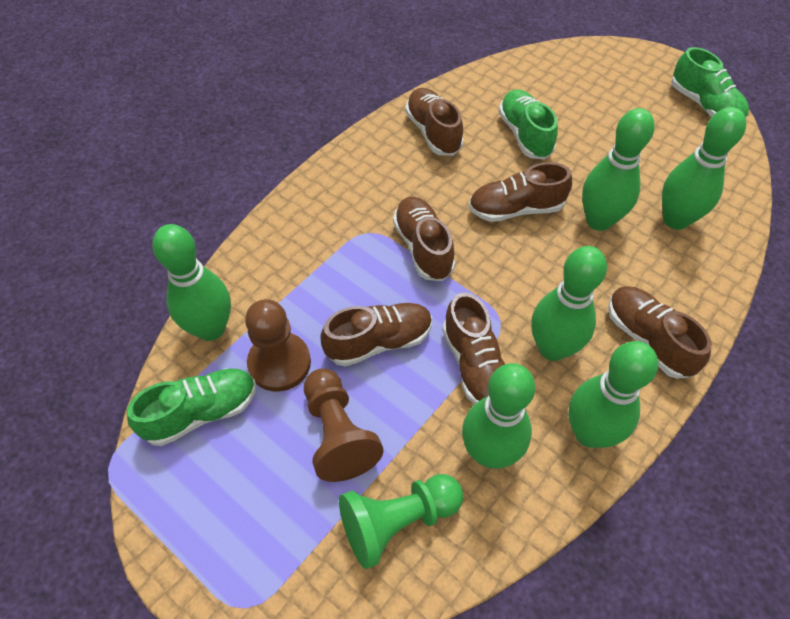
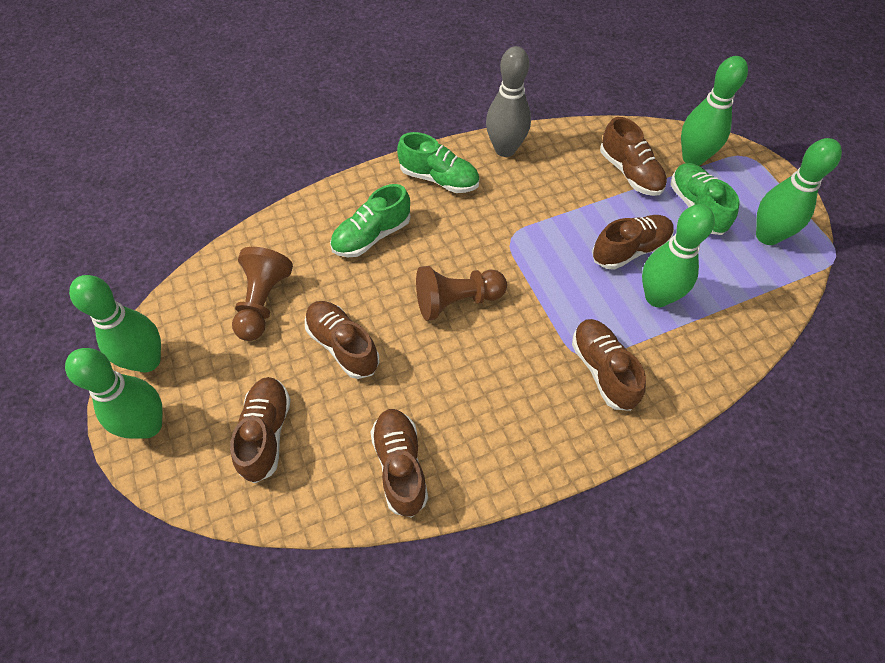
green bowling pin: [152,224,231,341] [462,363,535,469] [531,246,607,361] [568,341,658,448] [582,108,655,231] [662,107,746,230] = 6 -> [65,348,163,439] [69,275,161,373] [642,204,715,307] [681,56,748,166] [756,138,842,245] = 5
green pawn: [339,474,463,569] = 1 -> none = 0
grey bowling pin: none = 0 -> [486,46,531,157] = 1

